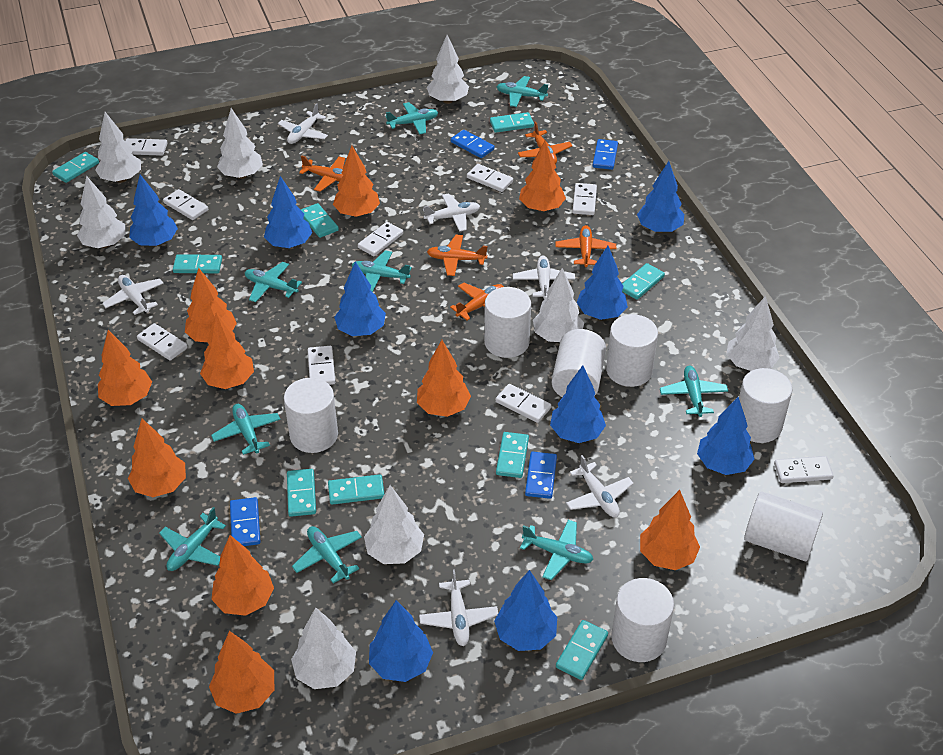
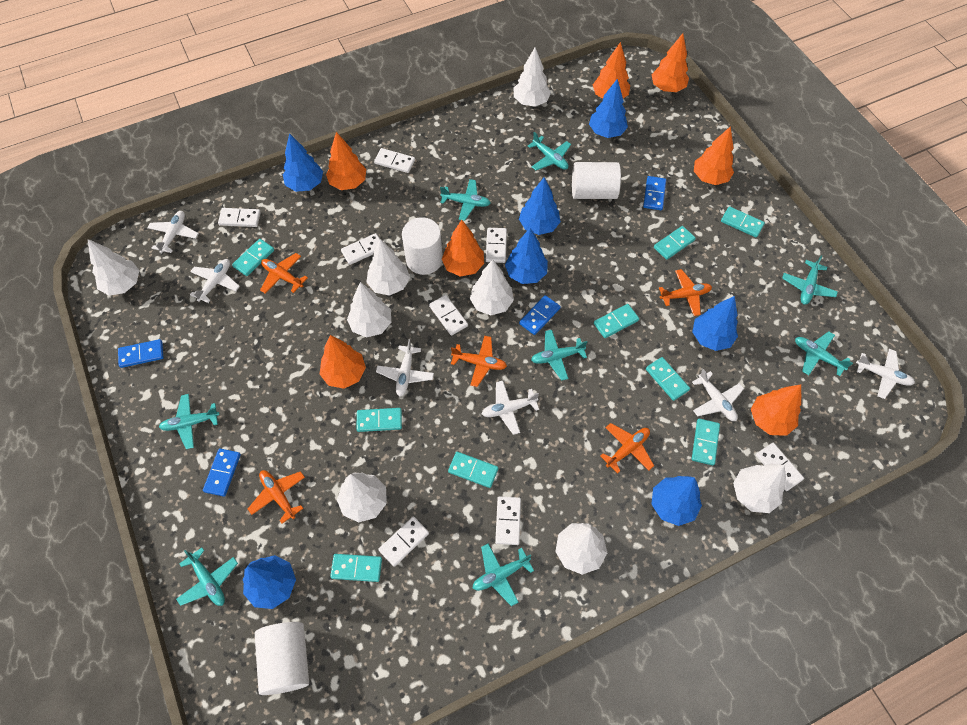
blue tree: [129,175,178,246] [264,176,312,248] [334,262,386,336] [369,600,433,682] [494,570,557,651] [550,365,606,443] [577,246,628,320] [637,161,684,233] [697,397,754,475] = 9 -> [243,555,296,609] [283,133,323,192] [505,228,548,284] [519,177,561,235] [589,79,628,138] [651,476,702,526] [692,296,738,351] = 7
orange tree: [98,330,152,406] [128,419,186,497] [185,268,237,342] [200,313,254,389] [209,631,274,714] [211,535,274,616] [333,146,380,217] [417,340,471,417] [519,141,566,212] [640,490,700,570] = 10 -> [320,335,366,389] [326,132,366,190] [442,220,484,277] [593,42,630,99] [651,33,689,92] [694,126,734,185] [751,384,801,436] = 7
turquoise plane: [159,507,226,571] [211,404,280,455] [245,262,302,302] [292,526,362,583] [352,250,412,292] [385,102,438,135] [496,76,548,107] [520,520,593,580] [660,365,728,417] = 9 -> [159,394,220,449] [176,548,238,606] [440,179,491,221] [472,544,534,606] [528,132,571,170] [531,330,587,381] [782,255,838,305] [795,331,853,376] = 8
white cylinder: [284,378,338,453] [484,287,531,358] [552,329,606,397] [606,314,658,387] [611,578,674,662] [739,368,792,443] [744,491,823,561] = 7 -> [255,622,309,695] [402,217,443,275] [572,162,621,199] = 3
white domino: [125,138,168,156] [137,323,188,361] [163,189,208,220] [308,346,335,385] [358,222,403,256] [467,164,513,192] [496,384,551,423] [572,183,597,215] [774,456,834,483] = 9 -> [218,208,261,227] [341,233,380,265] [374,148,415,173] [378,516,429,567] [429,295,468,336] [486,228,507,263] [495,496,521,545] [756,443,804,491] = 8

